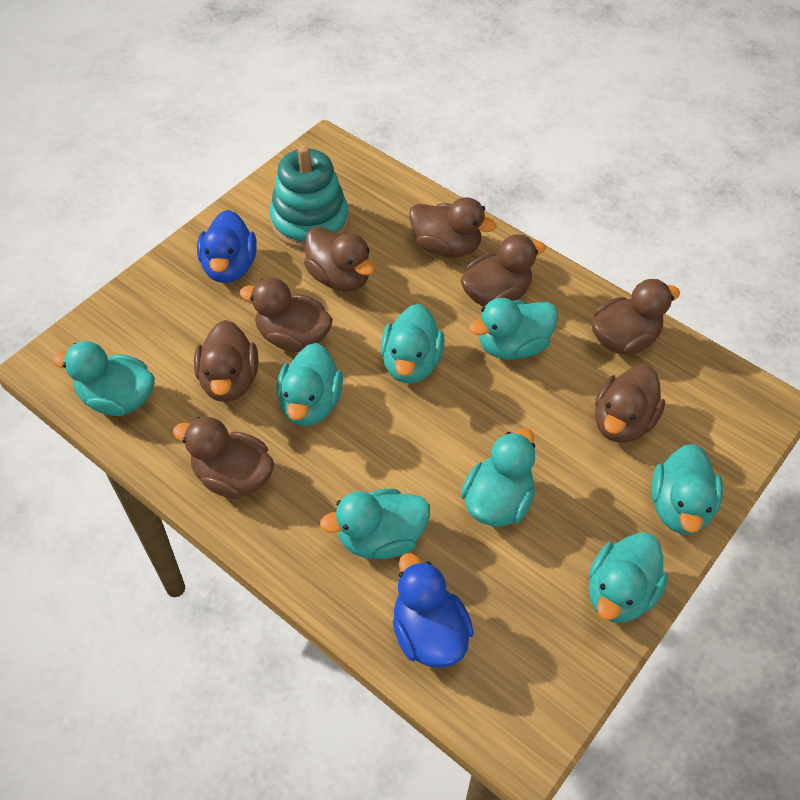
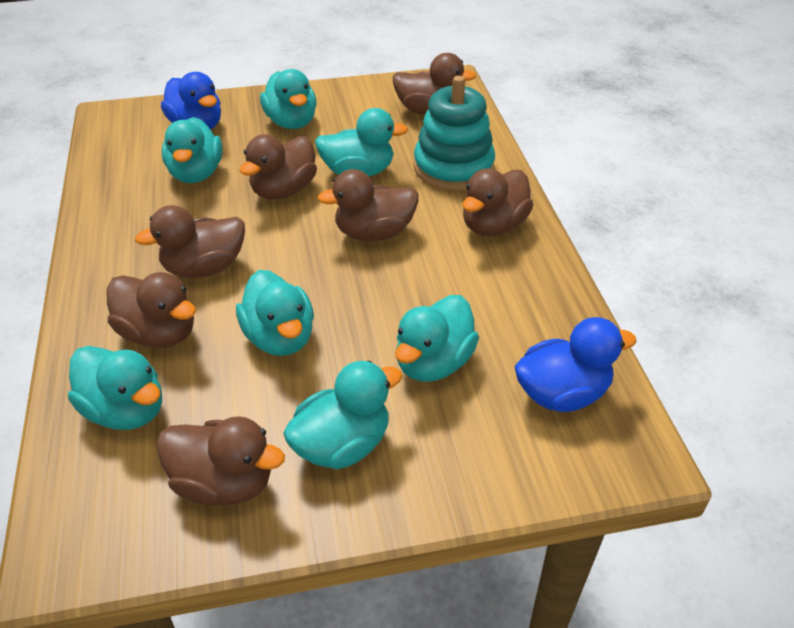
brown duck: [173,417,274,499] [194,320,258,402] [240,277,333,352] [304,226,375,292] [409,197,496,257] [460,234,546,307] [592,279,680,355] [595,365,665,443] = 8 -> [107,272,196,348] [135,205,245,278] [156,416,285,506] [240,134,317,199] [317,169,418,241] [393,53,476,115] [462,168,533,236] = 7
turquoise duck: [52,341,155,416] [277,343,343,426] [320,489,430,559] [380,304,445,383] [461,428,535,527] [469,298,558,360] [589,532,668,622] [651,444,723,534] = 8 -> [68,346,162,430] [162,117,223,183] [236,270,314,356] [260,69,317,129] [283,361,403,469] [315,108,408,176] [395,295,479,382] = 7

